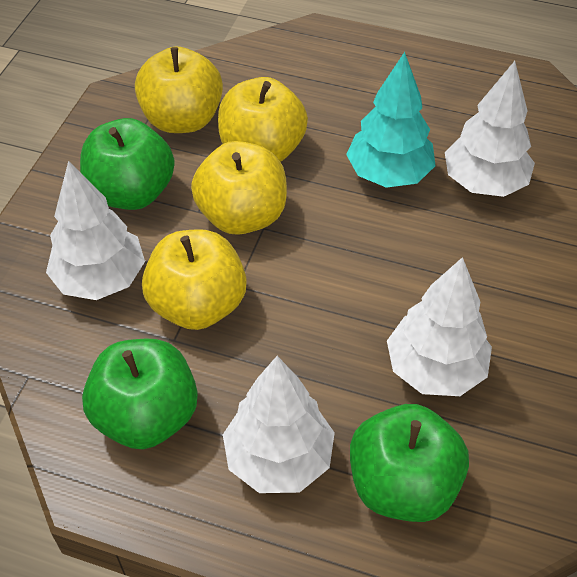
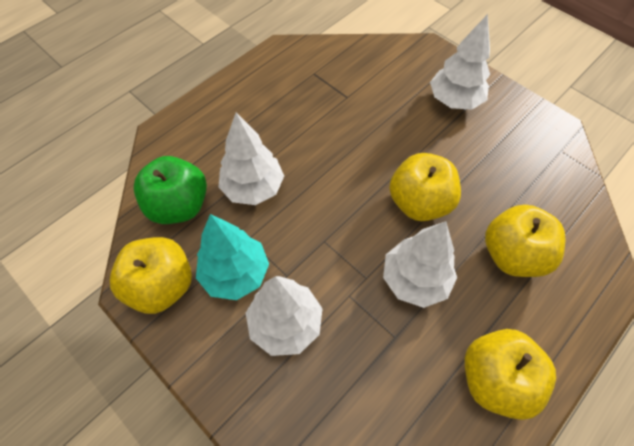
green apple: [80,118,175,210] [82,339,198,449] [350,404,469,522] = 3 -> [134,156,207,224] = 1

